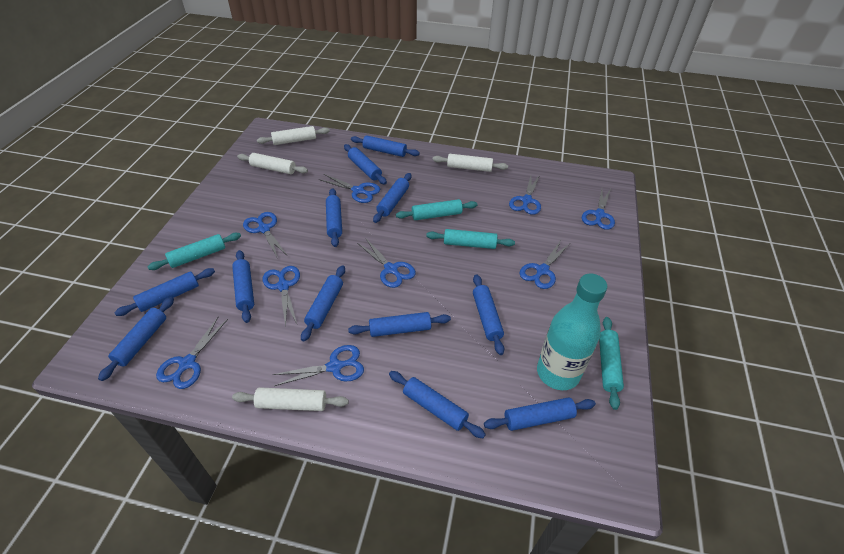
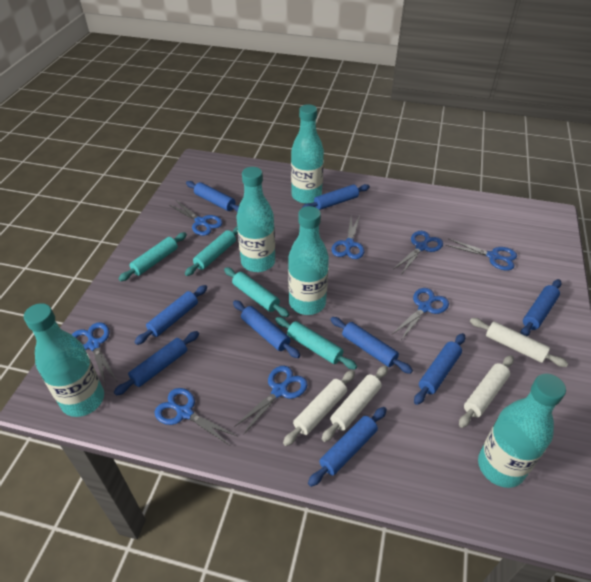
blue rolling pin: [98,297,174,381] [114,268,215,316] [232,250,254,323] [301,265,345,341] [326,188,342,247] [344,144,387,184] [348,312,451,337] [351,135,420,157] [373,173,412,223] [389,371,486,438] [473,274,504,355] [484,397,596,431] = 12 -> [114,331,199,396] [135,285,207,345] [186,181,239,212] [233,300,300,358] [302,184,370,210] [308,407,387,487] [330,317,413,374] [414,333,465,405] [520,279,561,336] = 9
blue scissors: [156,317,228,389] [243,212,288,259] [263,266,300,327] [272,345,364,386] [319,174,380,203] [357,238,416,288] [509,175,541,215] [519,240,569,289] [582,189,615,230] = 9 -> [72,322,117,384] [155,388,237,445] [169,201,222,236] [234,366,308,435] [331,216,364,259] [392,288,449,340] [394,231,443,273] [446,239,517,271] = 8
turquoise bottle: [537,274,607,390] = 1 -> [24,303,104,417] [236,167,275,272] [288,206,329,315] [291,104,324,204] [478,374,566,488] = 5

